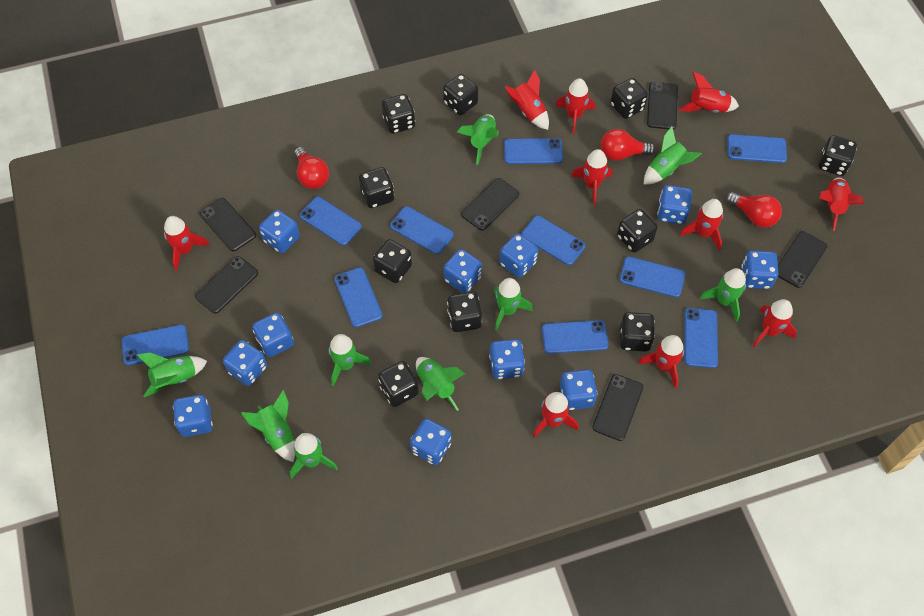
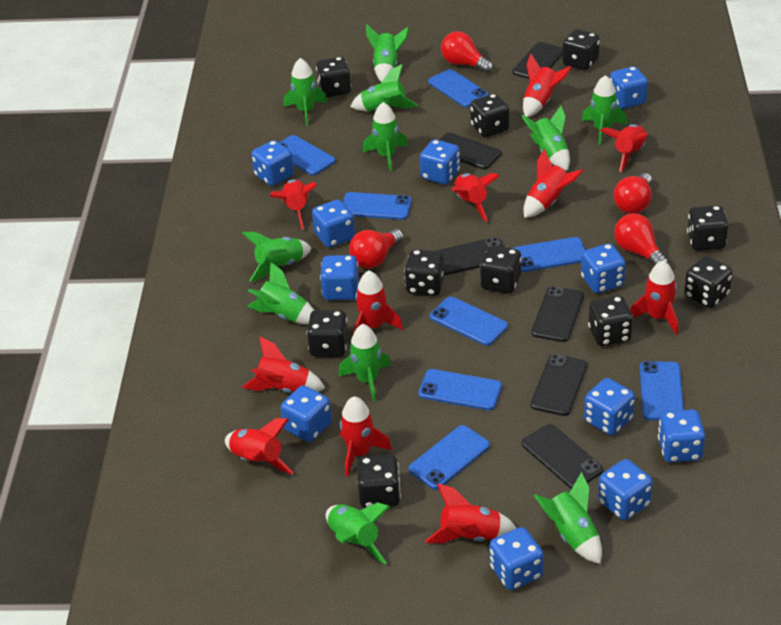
blue phone: [122,324,189,365] [300,196,362,246] [334,267,383,328] [390,206,454,254] [504,138,563,164] [521,216,586,265] [542,320,608,354] [619,256,685,298] [684,308,718,368] [727,134,787,163] = 10 -> [279,135,336,175] [343,192,412,220] [408,425,490,490] [418,369,502,410] [428,69,488,107] [430,296,508,346] [512,237,585,272] [640,361,684,420] = 8
green rocket: [137,352,207,397] [241,390,295,462] [290,433,338,479] [329,334,372,386] [416,357,465,411] [457,114,499,165] [494,278,533,331] [644,126,702,185] [700,268,746,322] = 9 -> [242,232,311,282] [247,262,314,325] [284,58,328,126] [326,502,390,565] [338,324,391,402] [350,64,418,111] [363,102,408,172] [366,24,409,82] [522,106,570,171] [534,472,602,564] [582,75,627,145] = 11
red light bulb: [294,147,329,189] [601,129,655,161] [726,191,782,228] = 3 -> [349,229,404,268] [441,31,493,73] [614,173,652,214] [614,213,669,266] = 4
red rocket: [164,216,209,271] [505,69,549,130] [532,392,578,438] [555,78,595,134] [571,149,612,205] [638,335,684,388] [679,72,739,113] [680,199,723,250] [753,299,797,347] [819,177,864,231] = 10 -> [225,418,294,474] [242,336,325,393] [270,179,318,229] [340,396,392,477] [353,270,403,334] [425,483,517,543] [452,173,499,222] [523,54,571,117] [523,149,583,218] [600,124,648,172] [630,260,678,335] = 11

